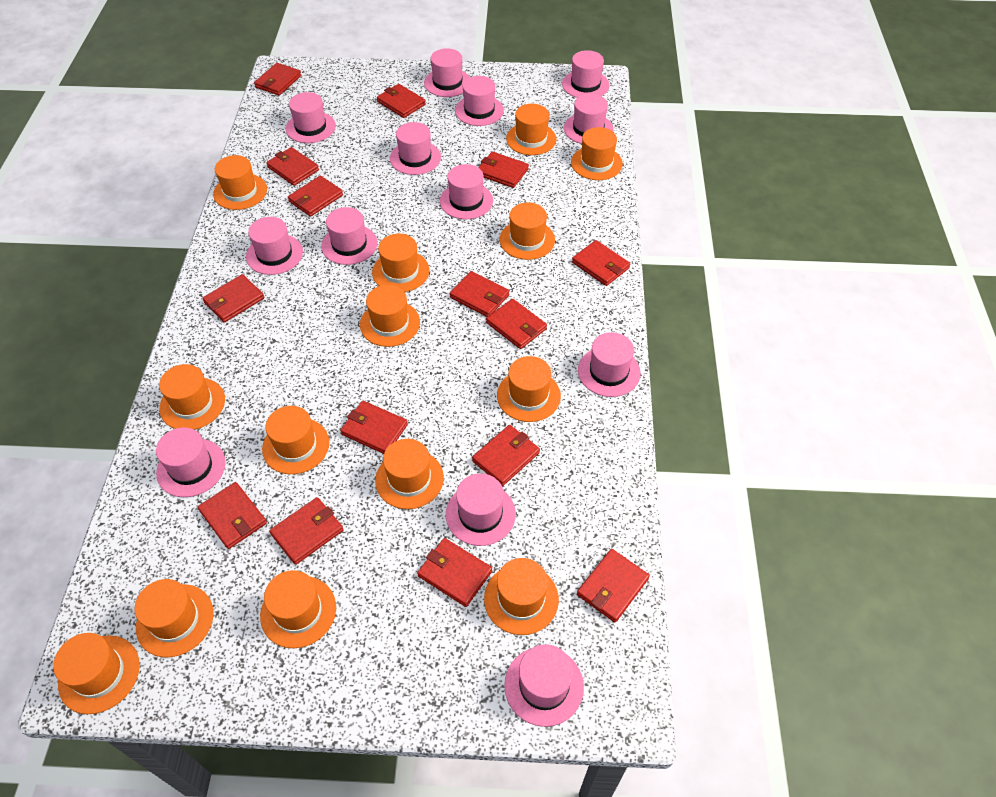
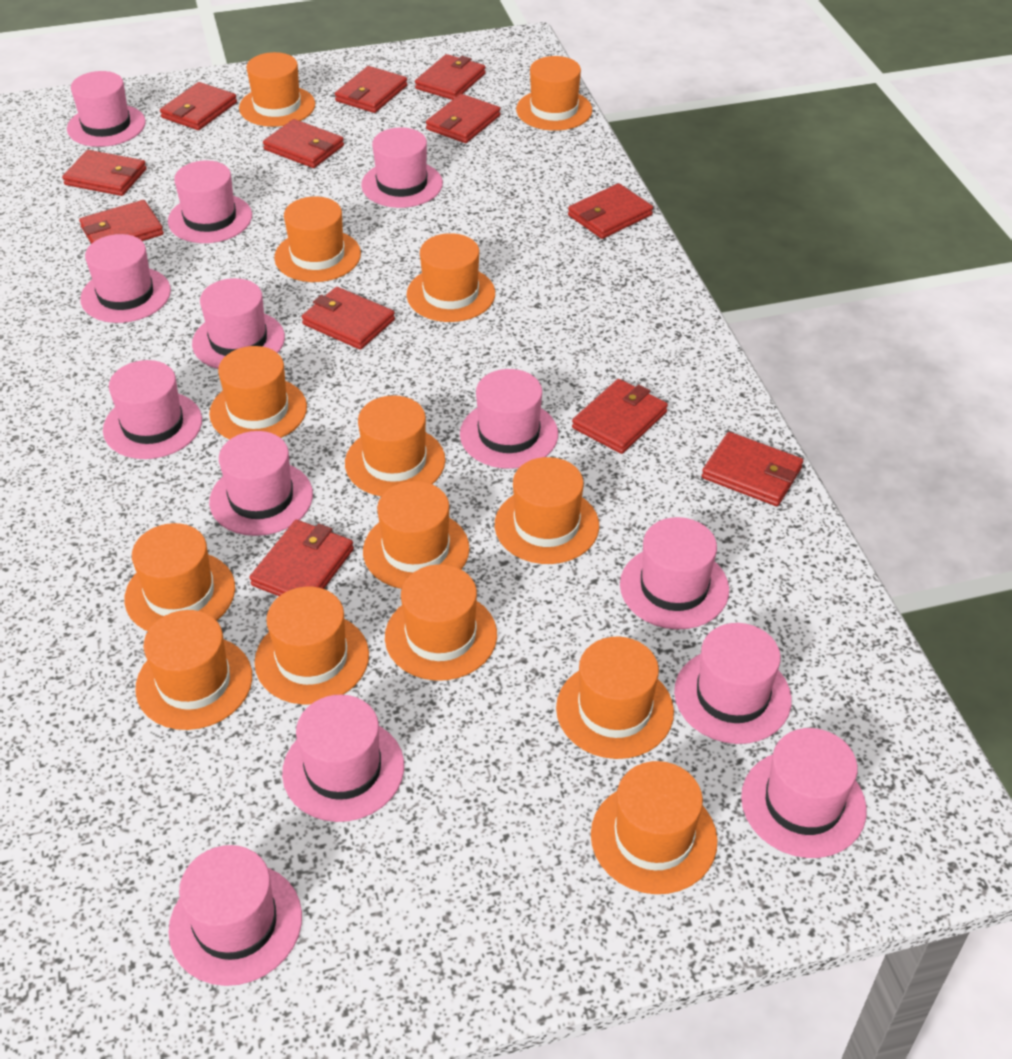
red wallet: [198,482,267,549] [202,274,264,323] [254,63,302,96] [266,147,319,186] [269,497,344,565] [288,175,343,217] [340,401,408,454] [377,84,426,118] [417,538,492,607] [450,271,509,317] [472,425,540,486] [478,152,529,188] [486,299,547,349] [572,240,630,286] [577,549,650,622] = 15 -> [62,150,147,196] [79,200,164,244] [160,82,237,130] [249,520,354,596] [263,119,344,168] [302,287,395,350] [335,66,408,113] [415,54,486,100] [426,94,501,143] [568,183,653,239] [572,379,668,454] [702,432,803,506] = 12

